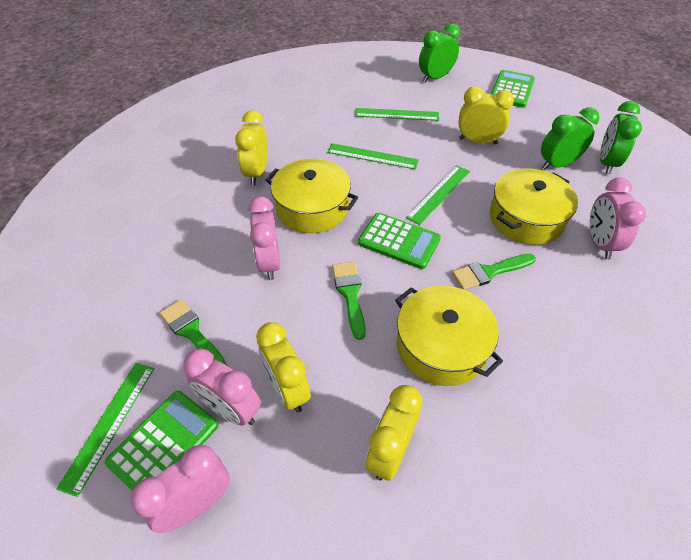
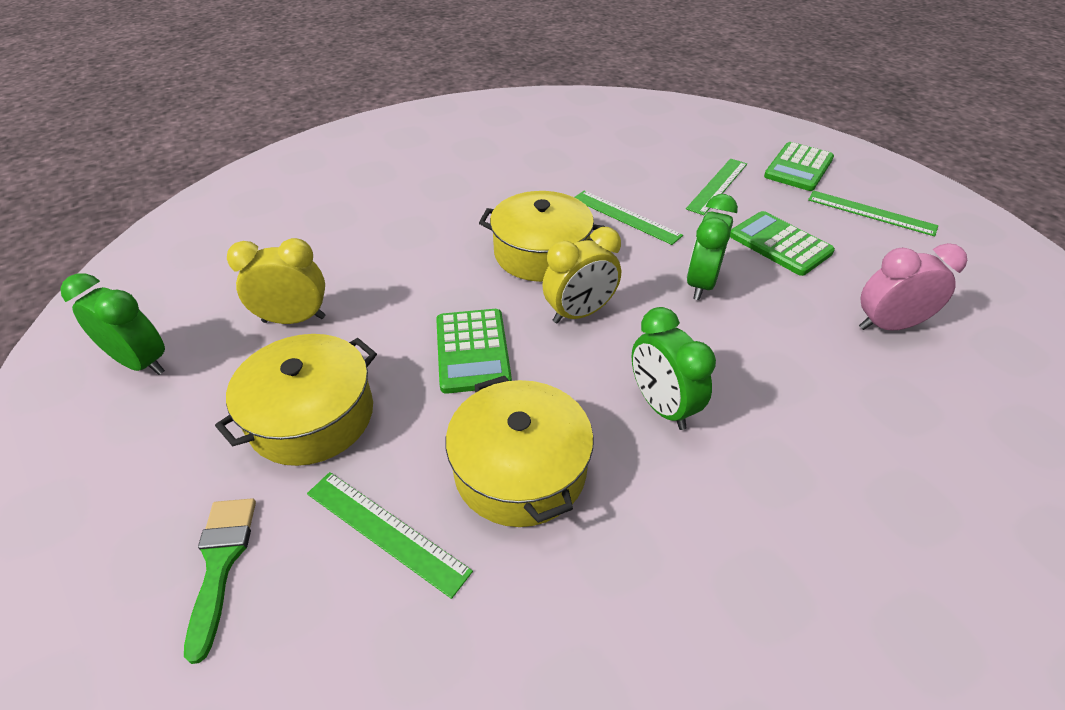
green brush: [160,299,227,365] [332,262,366,340] [452,254,536,290] = 3 -> [184,498,256,664] = 1
pink clock: [130,445,230,533] [184,349,261,426] [248,197,280,280] [590,177,646,260] = 4 -> [859,243,967,330] = 1
yellow clock: [235,110,268,185] [256,322,311,413] [366,385,422,481] [458,86,514,144] = 4 -> [227,238,325,324] [542,227,621,324] = 2

